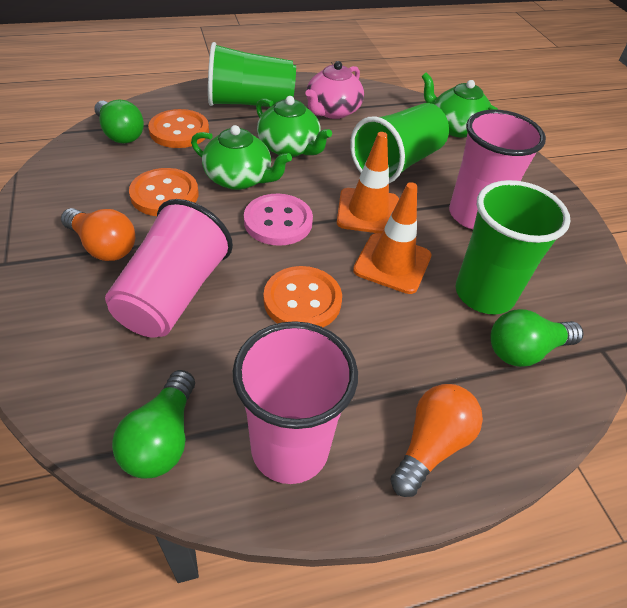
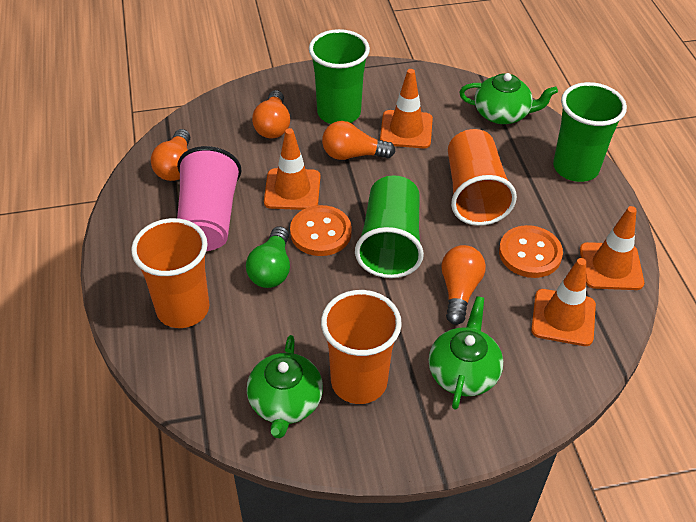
green light bulb: [94,100,144,143] [112,370,195,478] [491,309,584,367] = 3 -> [246,226,290,288] = 1
orange button: [129,168,198,216] [148,109,209,148] [264,266,342,327] = 3 -> [290,205,352,256] [499,225,563,278] = 2
orange cup: none = 0 -> [131,218,209,328] [321,290,402,404] [448,129,517,226] = 3
orange light bulb: [61,208,135,261] [390,384,483,497] = 2 -> [151,129,190,181] [252,90,290,139] [322,121,395,160] [441,245,486,325] = 4
orange traffic cone: [337,132,399,233] [353,182,432,294] = 2 -> [264,128,320,210] [380,69,433,148] [531,258,596,346] [580,206,644,290] = 4
pink button: [244,194,313,246] = 1 -> none = 0
pink cup: [105,199,233,338] [233,321,358,484] [449,110,546,229] = 3 -> [177,146,242,251] = 1
pink teapot: [305,61,364,119] = 1 -> none = 0

